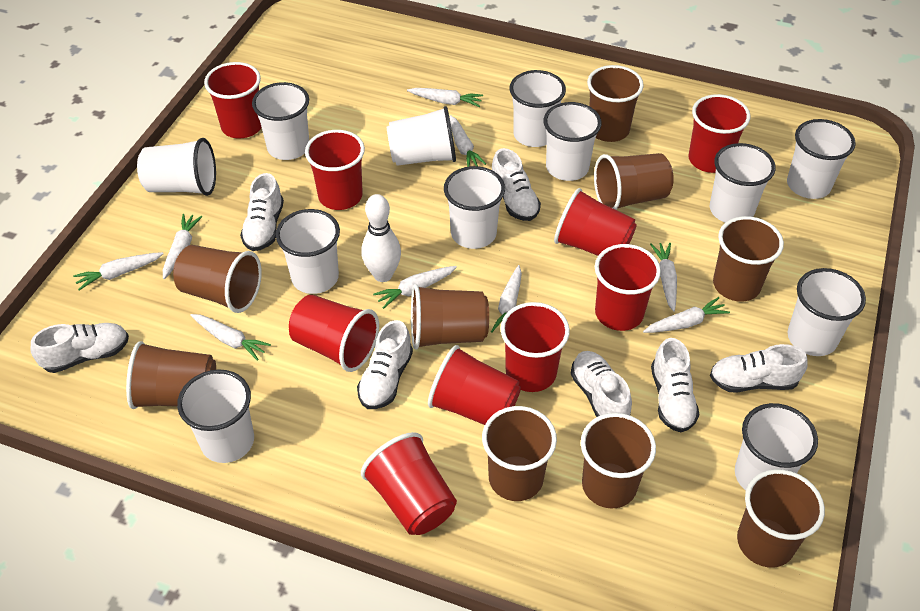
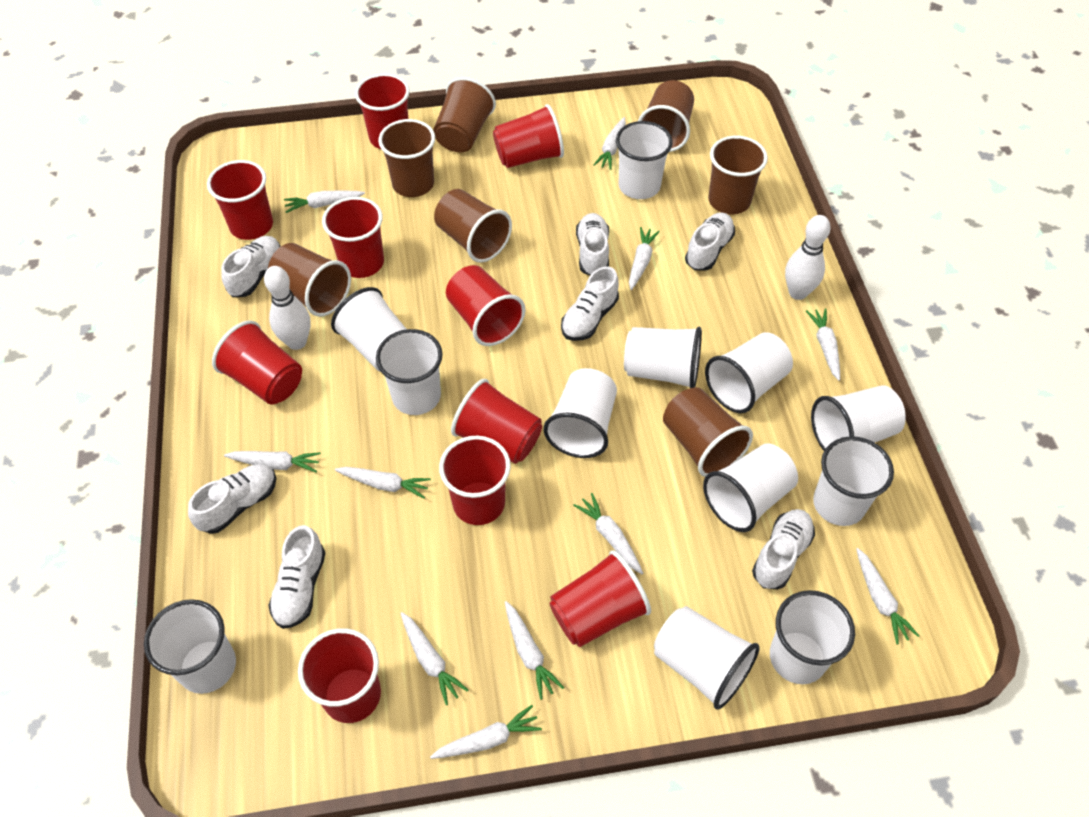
brown cup: [126,341,216,409] [173,245,262,313] [411,284,489,349] [482,406,557,501] [581,413,656,509] [587,65,644,142] [594,153,674,210] [713,216,784,302] [737,469,825,568] = 9 -> [268,243,351,317] [378,119,435,197] [433,77,496,153] [434,189,512,263] [638,80,694,152] [663,387,753,477] [708,136,768,214] = 7
red cup: [204,62,262,139] [289,294,379,372] [305,130,365,210] [361,432,457,535] [428,345,521,425] [500,302,570,392] [554,188,637,256] [595,244,661,331] [688,94,751,173] = 9 -> [207,160,273,240] [212,320,302,404] [298,628,381,723] [322,197,384,278] [355,73,410,149] [439,436,511,525] [446,265,525,346] [451,379,542,464] [493,104,564,168] [549,550,651,647] = 10
white bowling pin: [361,194,401,282] = 1 -> [264,266,311,350] [785,215,831,300] = 2
white carrot: [73,252,163,291] [163,214,202,279] [190,314,271,361] [373,266,457,309] [407,88,483,107] [450,115,486,167] [491,265,522,333] [643,297,730,333] [650,243,677,312] = 9 -> [224,451,321,472] [284,190,365,213] [335,467,431,499] [400,612,468,705] [430,705,542,759] [505,601,564,700] [573,493,643,574] [593,117,626,170] [629,227,660,290] [806,308,840,381] [856,548,919,644] = 11

